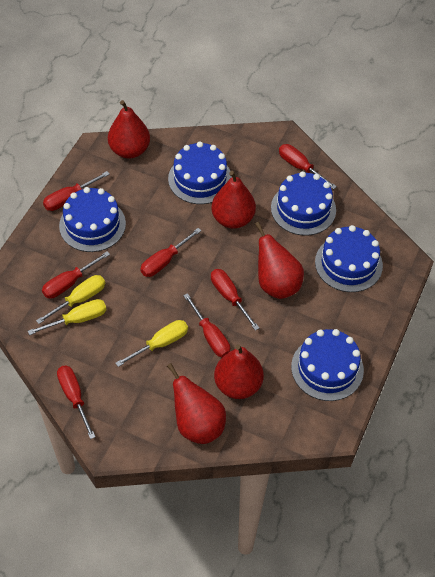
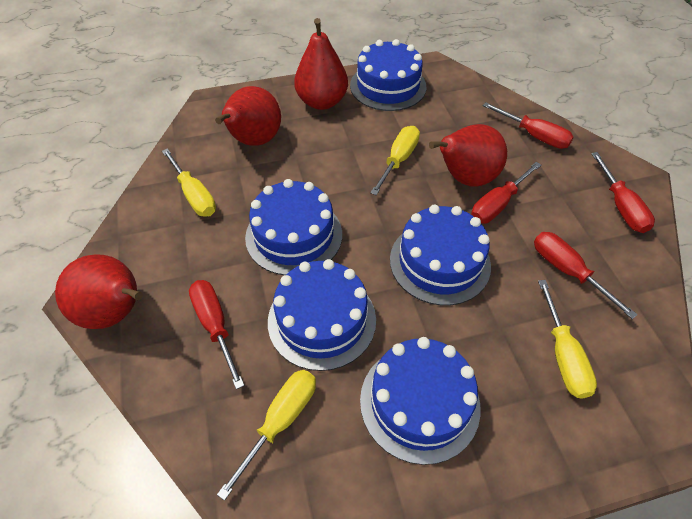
red pear: [108,100,150,159] [167,363,226,444] [211,171,256,229] [214,344,264,399] [255,222,304,299] = 5 -> [55,254,143,329] [215,86,281,146] [294,18,348,110] [429,124,507,187] = 4
red screwdriver: [42,251,110,299] [43,171,110,211] [57,365,96,439] [140,228,201,277] [183,293,230,357] [211,269,259,331] [279,144,337,189] = 7 -> [189,280,245,389] [471,162,541,224] [483,102,574,149] [534,232,638,319] [591,152,655,233] = 5
yellow screwdriver: [28,299,107,335] [36,275,105,324] [116,320,188,367] = 3 -> [162,148,216,217] [217,370,316,501] [370,126,420,195] [538,280,597,399] = 4

